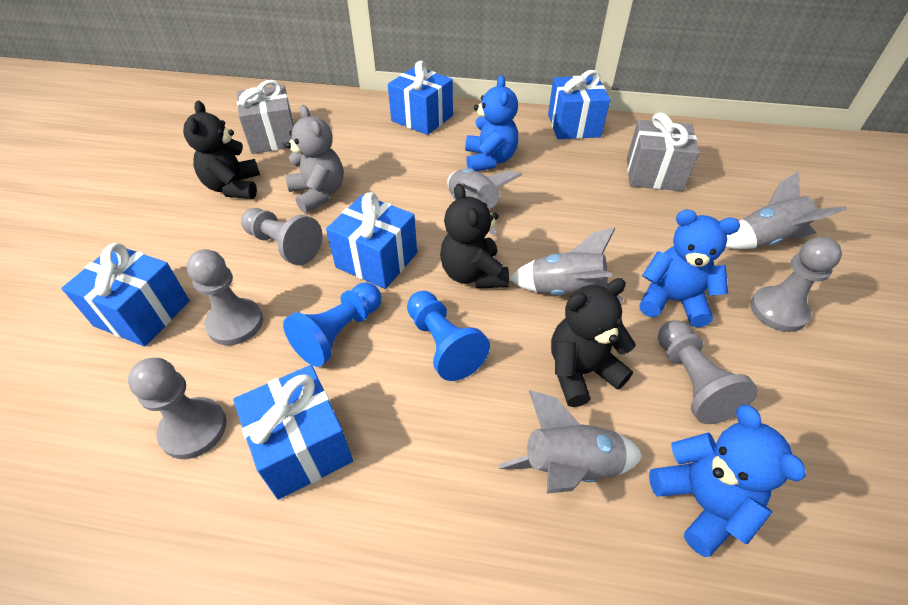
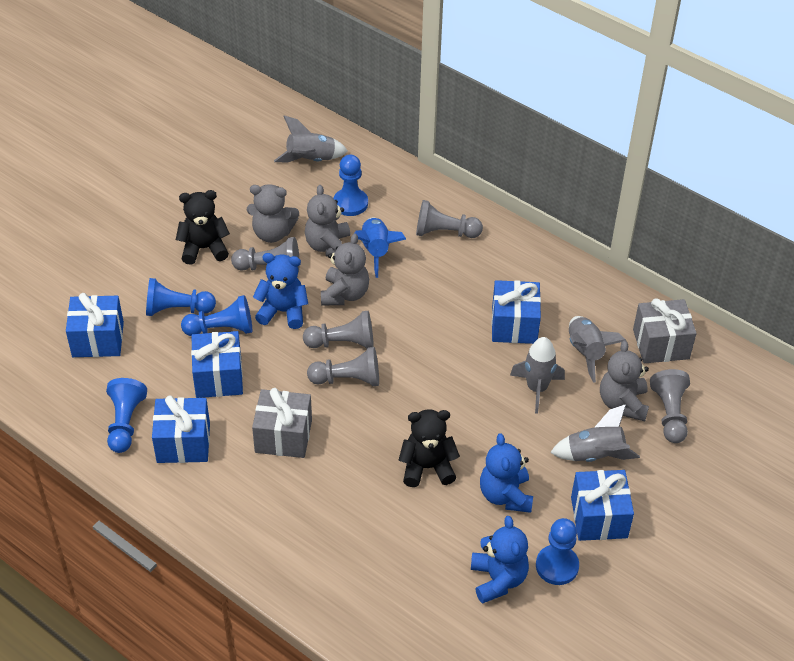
black teddy bear: [183,101,260,199] [440,184,509,289] [551,278,636,407] = 3 -> [176,190,230,265] [399,409,460,487] = 2
blue pawn: [283,282,382,367] [407,291,490,381] = 2 -> [106,378,147,453] [146,278,216,316] [181,295,252,336] [333,155,368,216] [536,518,579,585] = 5
blue rocket: none = 0 -> [354,217,406,278] = 1
grey teddy bear: [286,105,343,213] = 1 -> [247,184,299,243] [305,185,350,257] [321,233,369,306] [600,340,649,421] = 4

